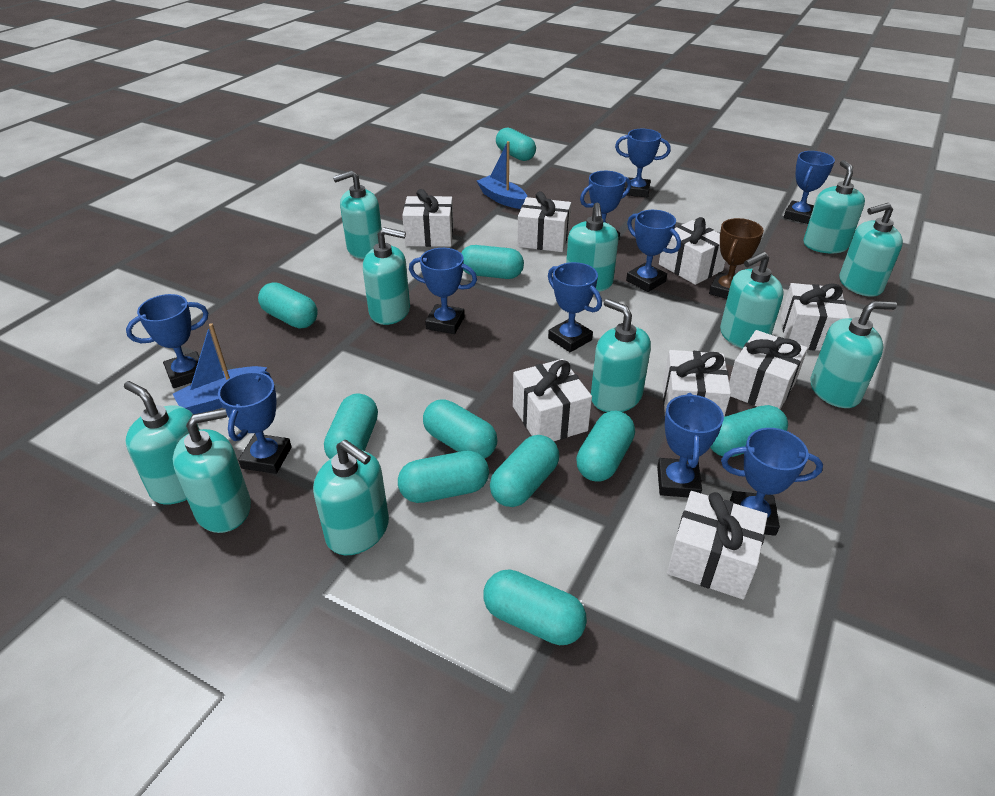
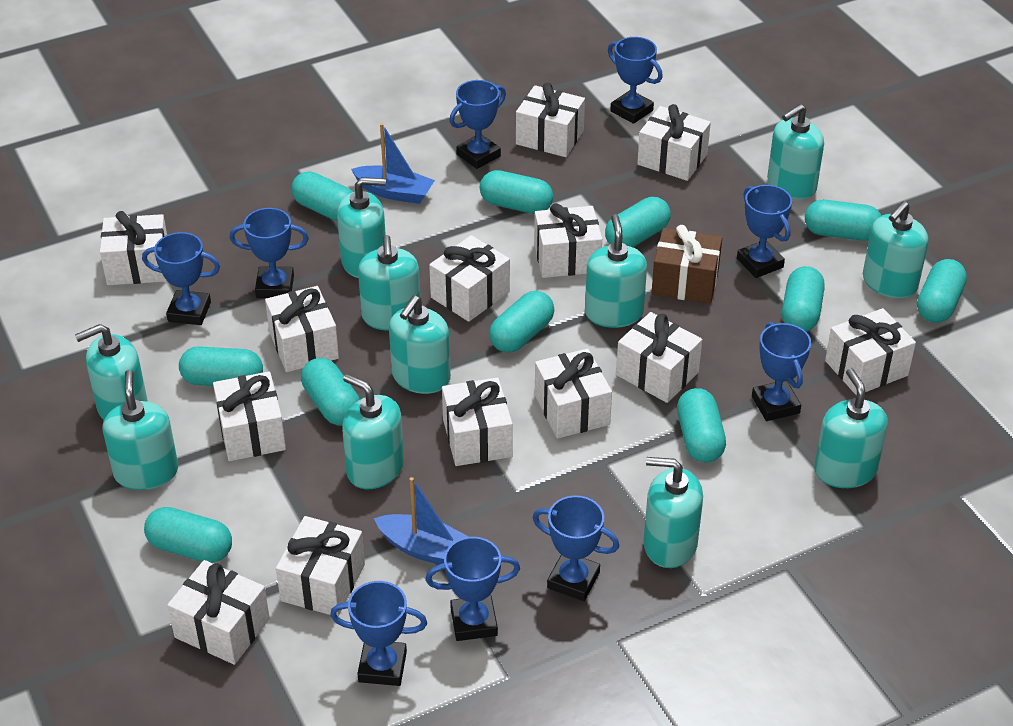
blue trophy: [126,294,208,388] [218,371,292,474] [409,248,477,334] [548,262,602,352] [580,171,631,241] [615,129,671,197] [626,210,681,292] [657,393,724,497] [721,428,823,536] [784,151,835,224] = 10 -> [142,232,220,325] [230,208,309,298] [330,581,427,686] [425,537,520,641] [449,80,506,169] [533,495,620,601] [608,37,663,124] [737,185,792,278] [752,322,811,421] = 9
brown gift: none = 0 -> [651,225,722,304] = 1
brown trophy: [709,218,764,299] = 1 -> none = 0
turquoise capsule: [258,282,318,328] [324,394,378,459] [398,451,489,503] [423,399,497,459] [461,245,524,279] [483,569,587,645] [490,435,559,507] [496,128,536,161] [576,411,635,482] [710,405,788,457] = 10 -> [144,507,232,563] [179,346,263,386] [291,171,353,221] [301,358,360,426] [480,170,553,214] [489,291,554,353] [605,197,671,247] [677,388,726,462] [782,266,825,332] [805,200,881,241] [917,259,967,323] = 11
white gift: [402,189,454,247] [513,359,592,441] [517,191,571,252] [659,217,725,285] [663,350,731,417] [667,491,768,600] [729,330,808,409] [781,283,850,351] = 8 -> [100,211,167,285] [167,560,270,665] [213,371,286,461] [265,286,339,372] [276,516,365,617] [429,235,510,322] [442,378,513,466] [516,83,585,157] [534,203,602,278] [535,348,612,439] [616,312,702,403] [637,104,711,181] [825,308,916,395] = 13

